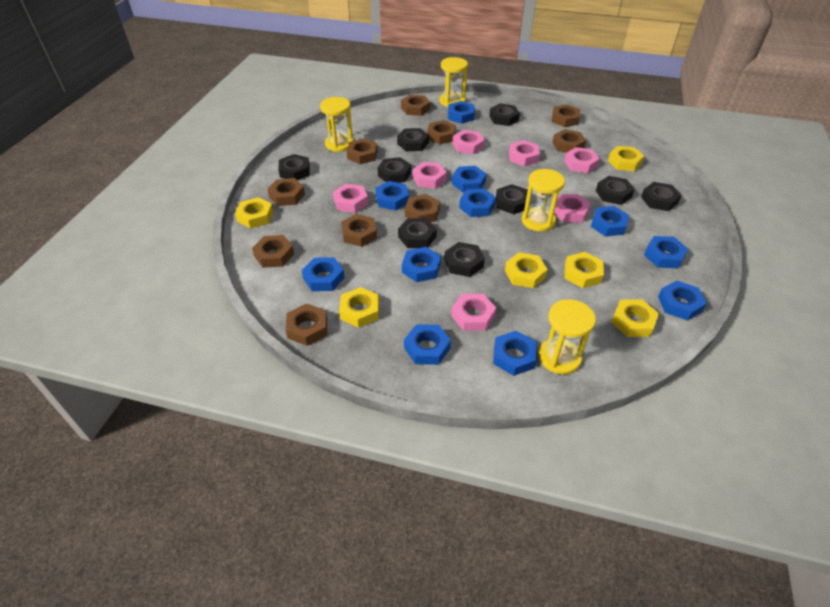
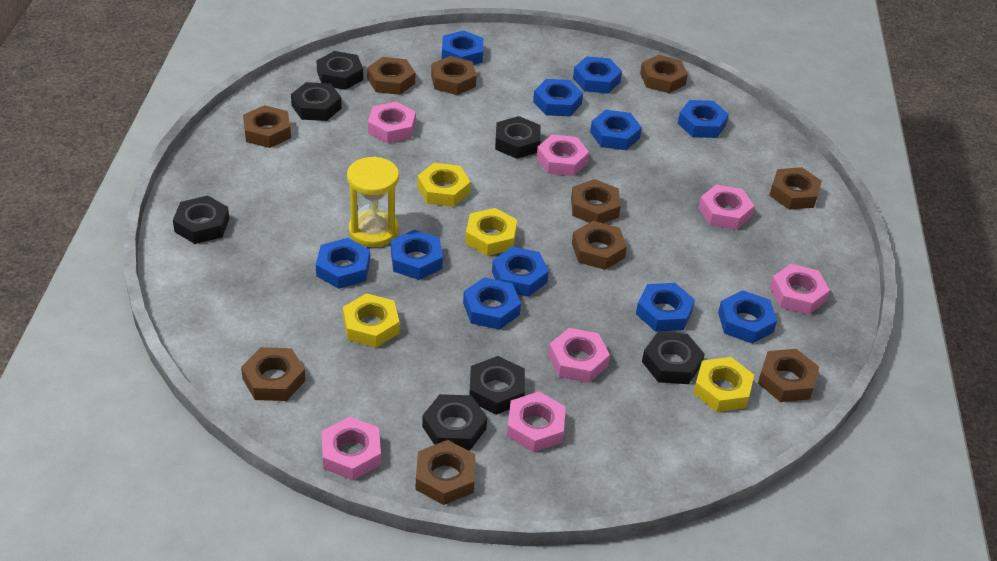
black nut: [278,154,310,180] [377,157,411,183] [397,128,429,151] [398,218,437,248] [444,242,485,277] [489,103,520,126] [496,184,528,214] [596,176,635,205] [641,182,682,211] = 9 -> [173,196,229,244] [291,82,342,121] [316,51,363,90] [422,394,487,451] [469,356,525,415] [495,116,541,159] [642,332,705,384] = 7
yellow hourglass: [320,97,354,152] [440,57,468,107] [522,169,565,232] [539,299,596,374] = 4 -> [347,156,399,247] = 1
yellow nut: [235,197,274,229] [339,287,379,328] [505,252,548,288] [565,252,604,288] [608,146,644,171] [611,299,659,337] = 6 -> [343,293,399,348] [417,163,471,207] [465,208,517,256] [693,357,754,412] = 4

